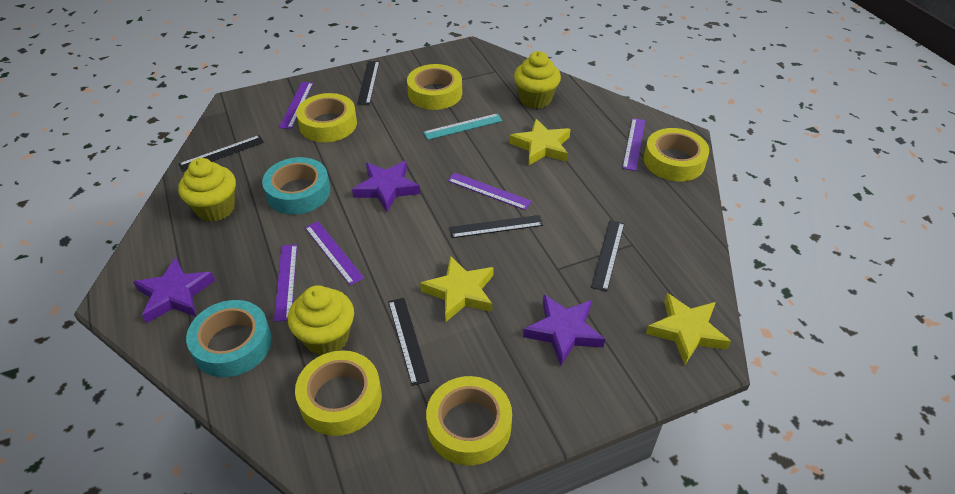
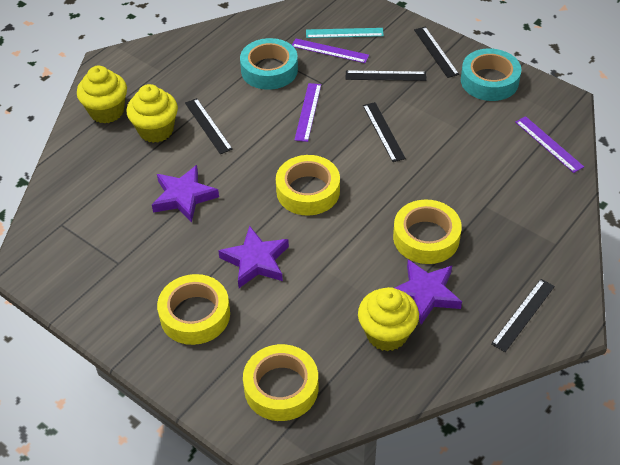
purple ruler: [274,244,297,322] [279,82,313,129] [305,221,364,285] [447,172,532,210] [622,118,645,171] = 5 -> [292,38,369,63] [294,83,321,142] [516,116,584,173] = 3
yellow star: [420,256,494,322] [509,119,571,166] [646,293,731,365] = 3 -> none = 0
yellow tape: [295,350,382,436] [296,93,357,142] [407,64,462,110] [426,376,512,465] [644,128,709,181] = 5 -> [157,274,230,345] [243,344,318,421] [276,155,340,216] [393,200,462,264] = 4

